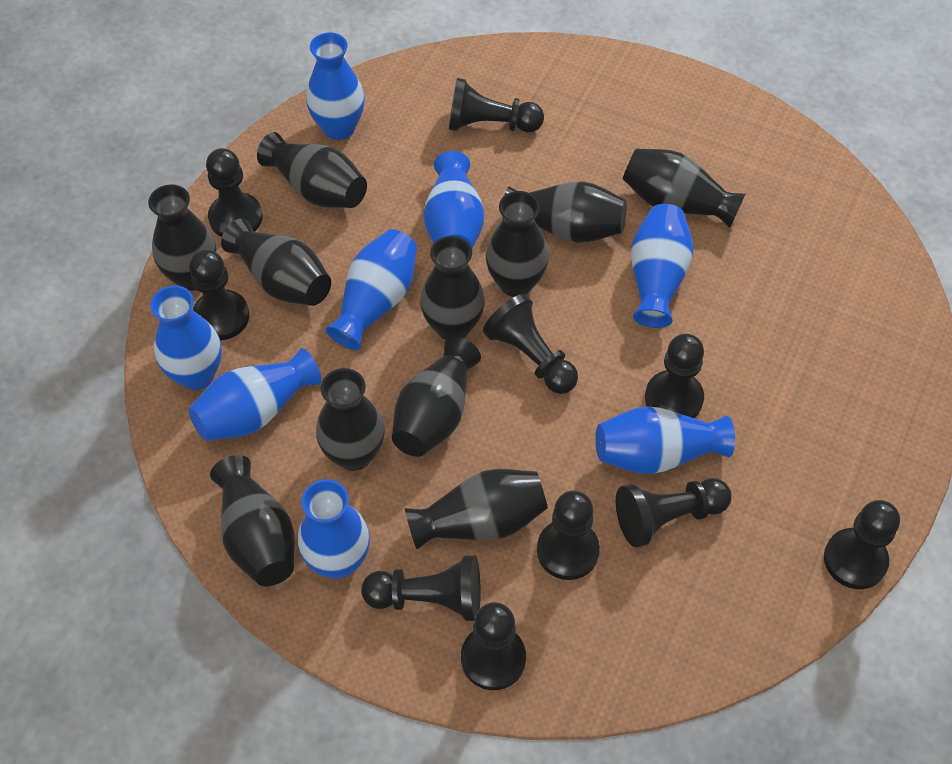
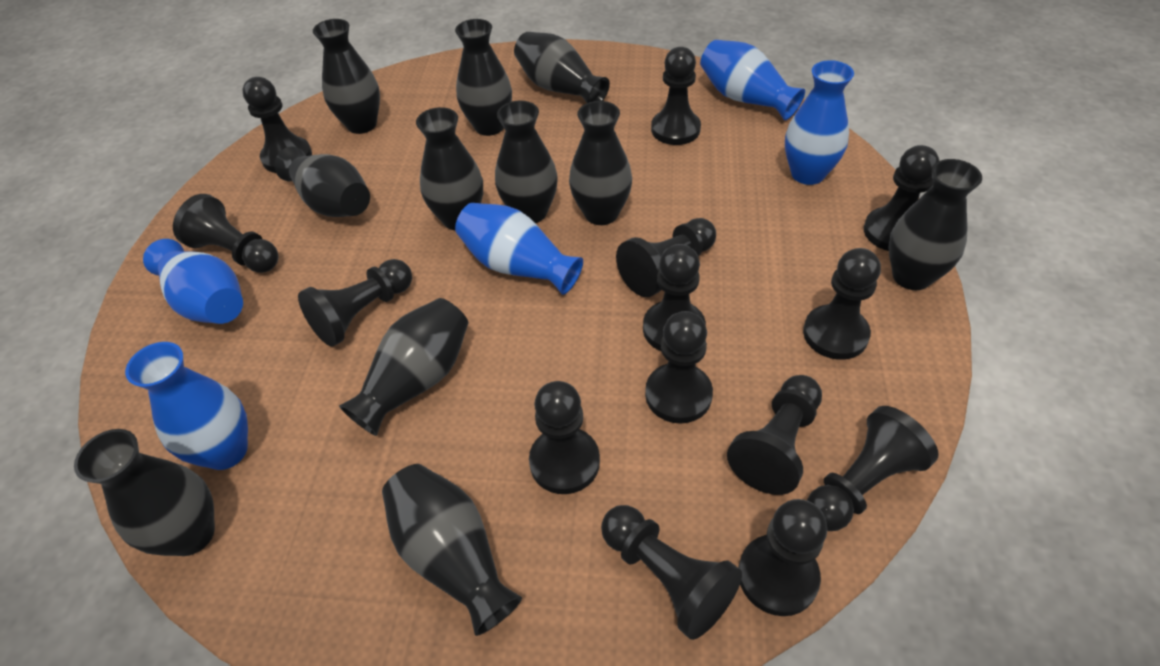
black pawn: [189,250,249,340] [206,148,263,237] [361,555,481,621] [449,78,544,133] [461,602,526,690] [483,294,578,394] [537,490,600,580] [616,478,732,547] [645,334,704,418] [824,500,900,589] = 10 -> [173,194,279,273] [242,77,312,173] [298,259,412,347] [529,381,600,494] [601,505,742,640] [616,218,716,297] [643,244,706,352] [645,311,713,424] [651,47,701,145] [727,375,822,495] [738,499,827,616] [803,248,881,360] [807,406,939,531] [864,145,939,251] = 14
blue vase: [150,285,222,390] [188,348,321,441] [298,479,370,579] [306,33,365,140] [325,229,417,350] [423,151,484,248] [595,406,735,474] [631,204,693,328] = 8 -> [125,342,248,470] [143,239,243,324] [455,203,583,295] [700,40,805,120] [785,60,854,185] = 5

